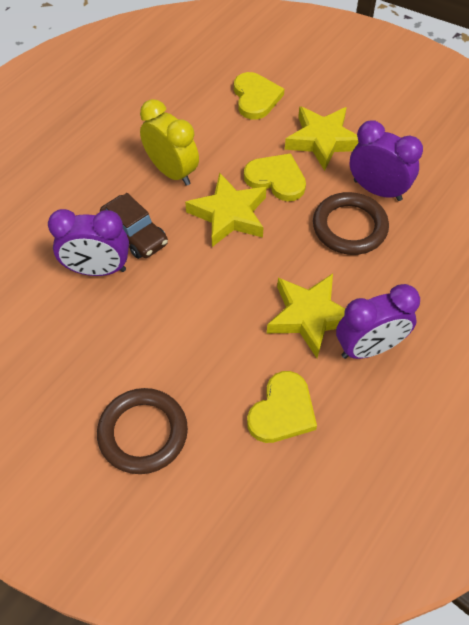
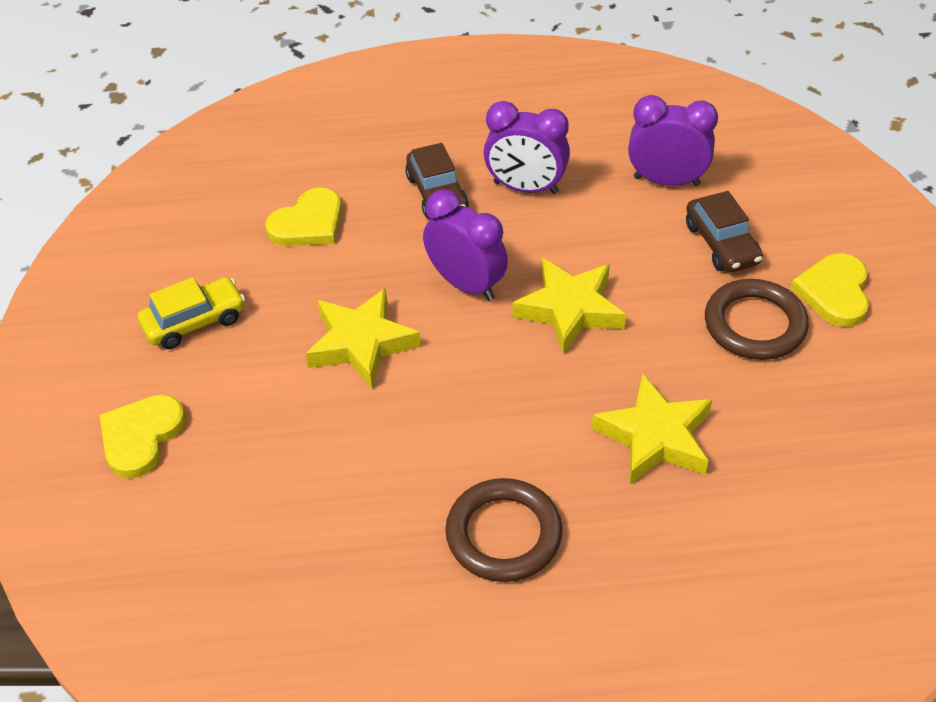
brown car: [100,193,168,259] = 1 -> [405,143,469,219] [686,191,763,272] = 2
yellow car: none = 0 -> [138,277,245,349] = 1
yellow clock: [140,99,199,186] = 1 -> none = 0

